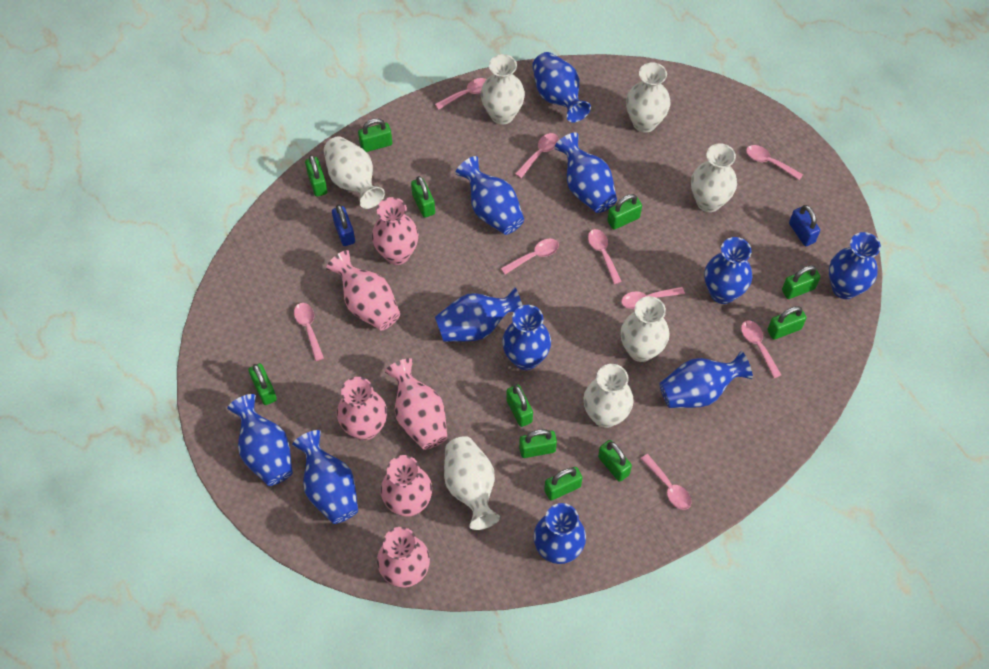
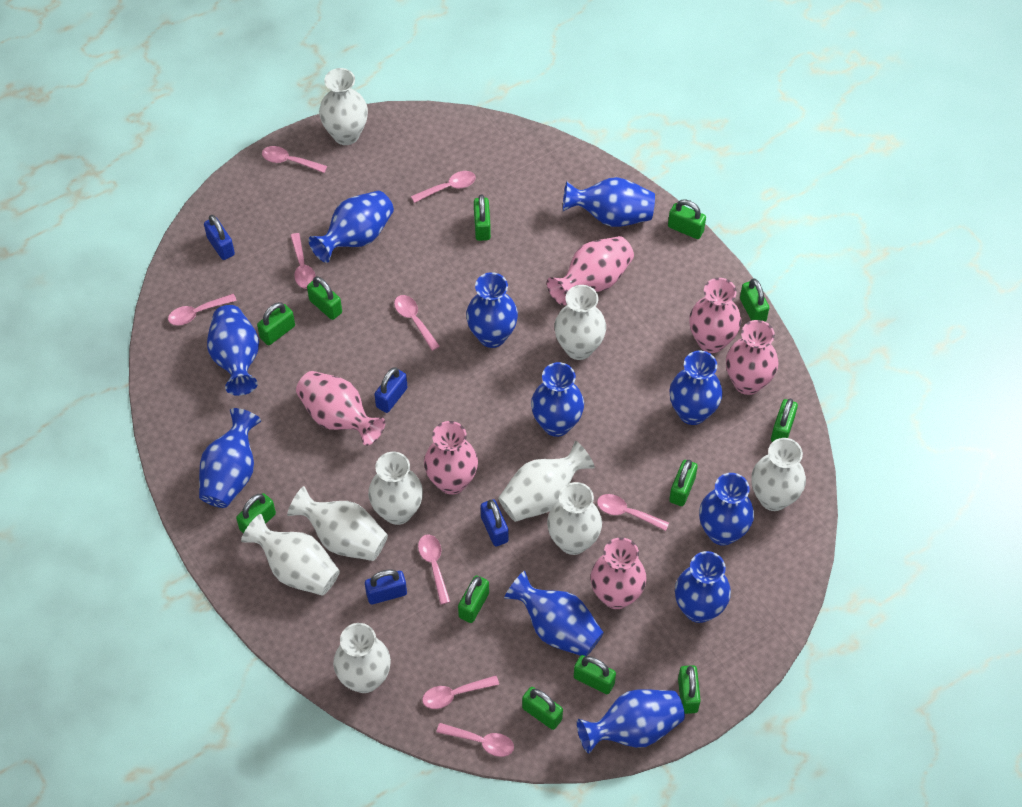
blue padlock: [332,205,355,246] [789,205,820,246] = 2 -> [204,215,235,260] [365,569,407,604] [374,367,407,413] [481,499,509,546] = 4
green padlock: [249,363,277,405] [305,155,327,197] [358,118,392,152] [411,176,435,218] [506,385,533,427] [519,429,557,458] [544,467,582,500] [598,440,632,482] [607,194,642,230] [767,306,806,340] [782,265,820,299] = 11 -> [236,493,276,533] [257,302,295,345] [307,276,342,320] [458,575,489,623] [474,194,491,241] [522,687,563,730] [574,655,616,694] [668,200,706,239] [669,460,698,506] [678,665,701,714] [740,278,769,322] [771,398,798,442] = 12
white vase: [324,136,385,209] [444,436,500,530] [481,54,525,125] [584,364,634,428] [621,296,670,362] [626,62,671,133] [691,143,737,212] = 7 -> [241,514,340,596] [287,486,388,561] [319,68,368,145] [333,623,391,693] [368,452,423,525] [498,441,595,522] [547,482,602,555] [554,285,606,360] [752,438,806,511] = 9

